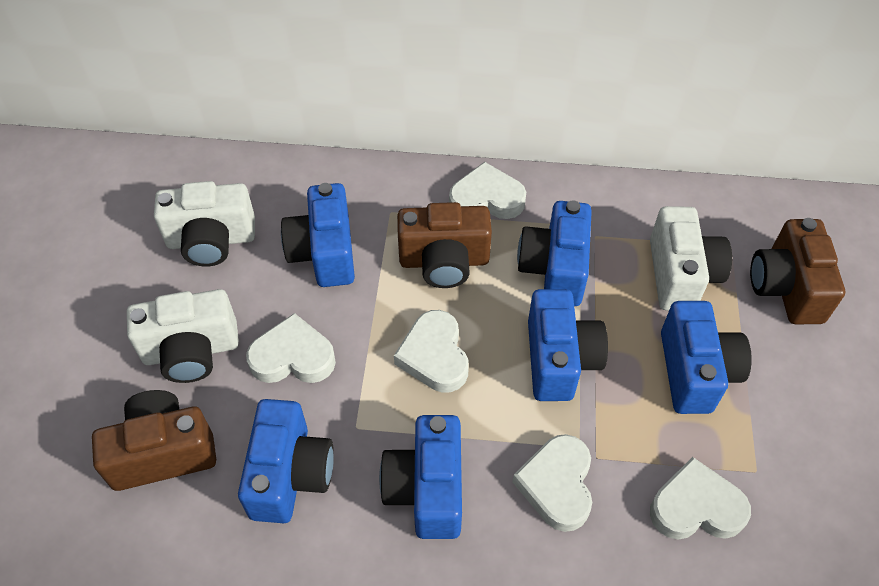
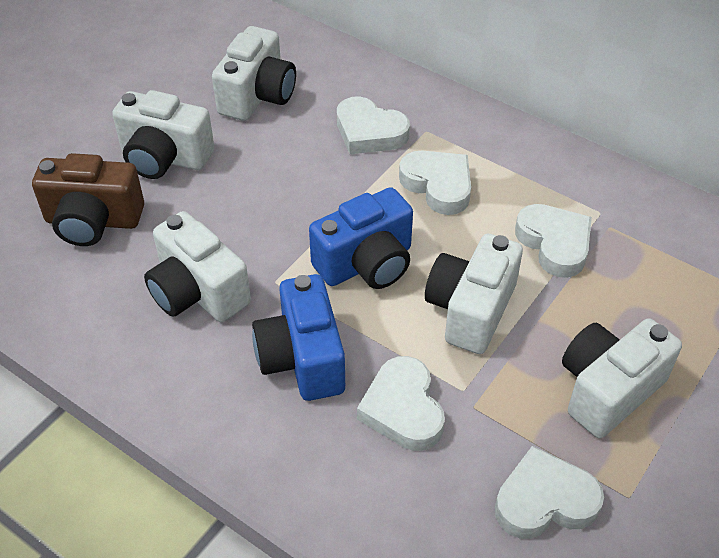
blue camera: [238,399,334,523] [281,183,355,287] [379,415,462,539] [517,200,592,306] [528,289,608,401] [661,301,752,414] = 6 -> [252,274,345,401] [309,187,413,289] = 2
brown camera: [92,390,216,491] [397,202,492,288] [750,218,845,324] = 3 -> [32,153,144,246] = 1
white camera: [127,289,239,383] [154,181,255,267] [650,206,732,311] = 3 -> [112,90,214,179] [144,211,251,322] [212,26,296,121] [425,233,523,354] [562,318,682,438] = 5

